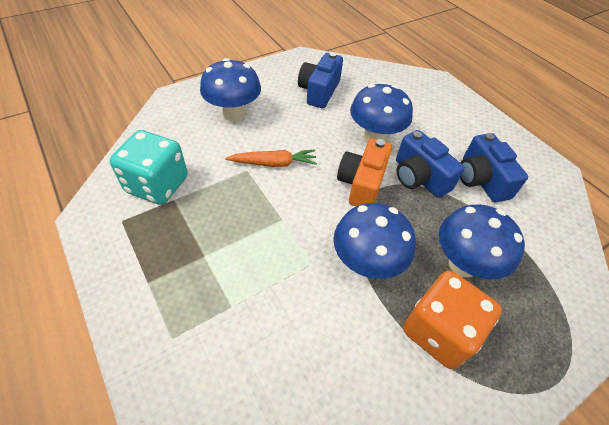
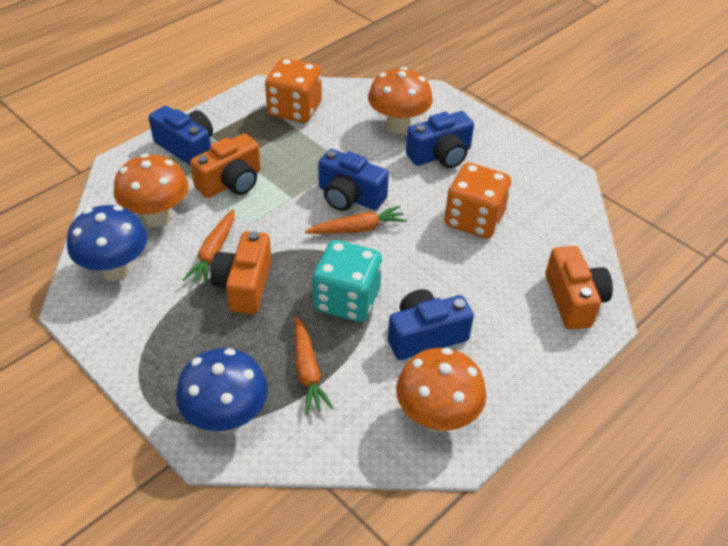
blue camera: [298,52,343,108] [396,130,465,198] [460,133,528,202] = 3 -> [149,106,213,165] [318,149,389,211] [388,289,474,360] [406,111,474,168] = 4
blue mushroom: [200,58,261,122] [333,203,416,279] [350,84,413,143] [439,205,525,280] = 4 -> [67,205,147,281] [176,348,268,433] = 2
orange camera: [337,138,392,206] = 1 -> [190,133,261,198] [210,231,272,314] [546,246,613,330] = 3
orange carrot: [225,149,317,167] = 1 -> [183,209,234,286] [295,317,334,415] [305,206,407,234] = 3
orange dice: [403,270,502,369] = 1 -> [265,58,322,123] [444,163,511,239] = 2
orange mushroom: none = 0 -> [114,154,189,227] [368,67,433,134] [396,348,487,432] = 3

